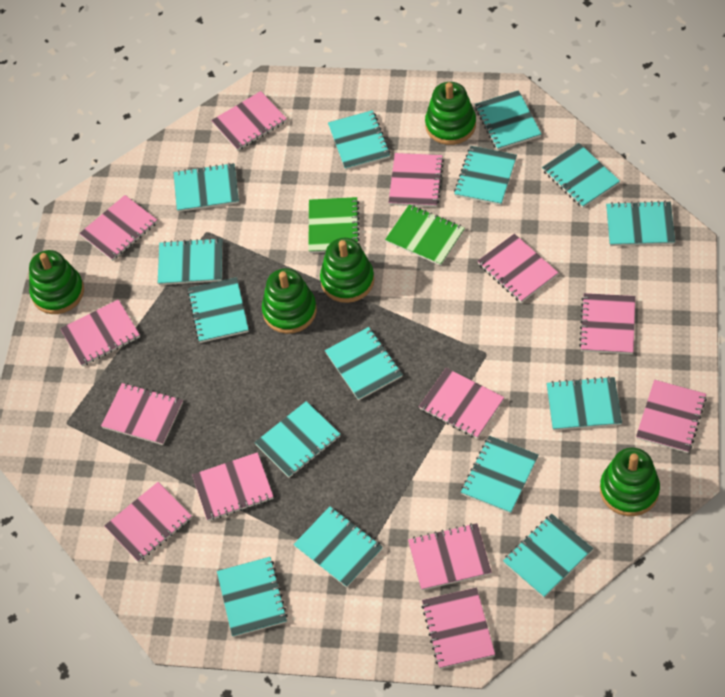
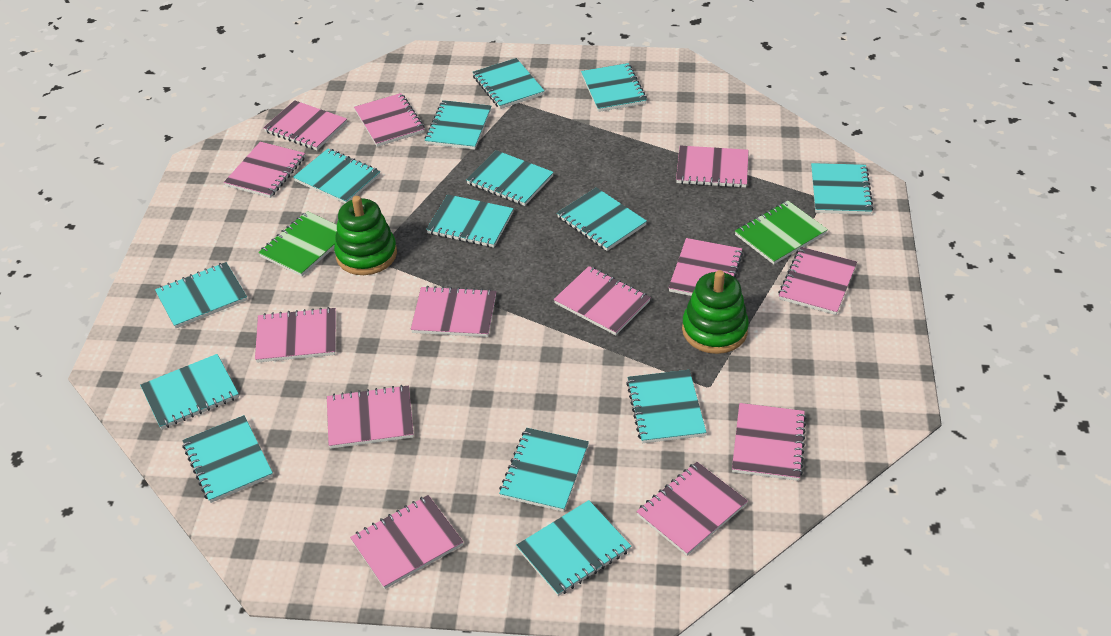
green stacking toy: [29,250,84,314] [262,268,317,334] [320,238,374,303] [425,82,476,145] [600,448,660,516] = 5 -> [334,196,397,275] [682,270,749,354] = 2
turquoise notebook: [158,238,222,285] [173,163,239,212] [188,277,249,343] [217,557,288,637] [255,401,341,478] [293,506,383,588] [325,327,403,400] [328,110,391,170] [454,146,517,205] [461,436,539,514] [475,90,542,151] [503,514,593,598] [542,143,620,208] [547,376,622,431] [606,201,675,246] = 15 -> [140,354,239,429] [155,262,247,329] [182,415,273,503] [293,149,380,204] [425,100,491,150] [426,194,514,248] [466,150,554,206] [472,58,544,109] [499,428,589,512] [516,500,631,596] [557,187,647,251] [581,63,647,112] [626,370,706,443] [811,163,874,215] = 14

